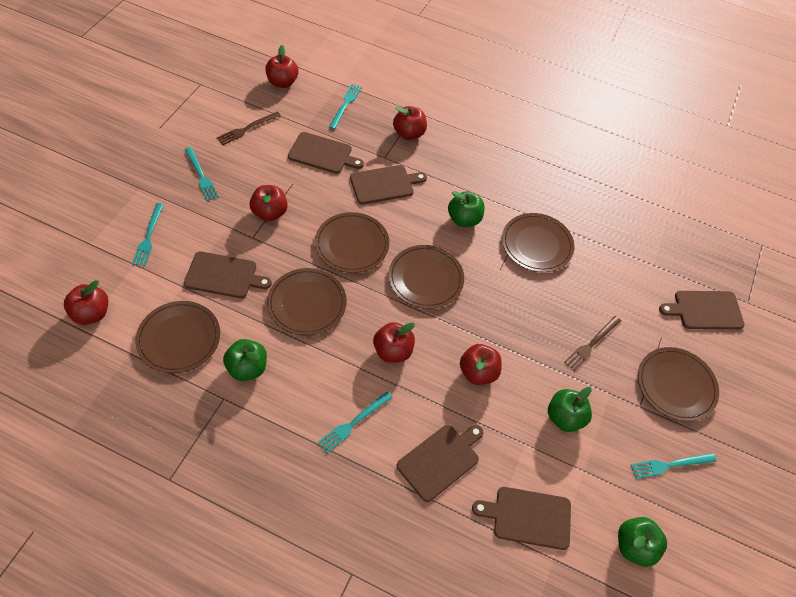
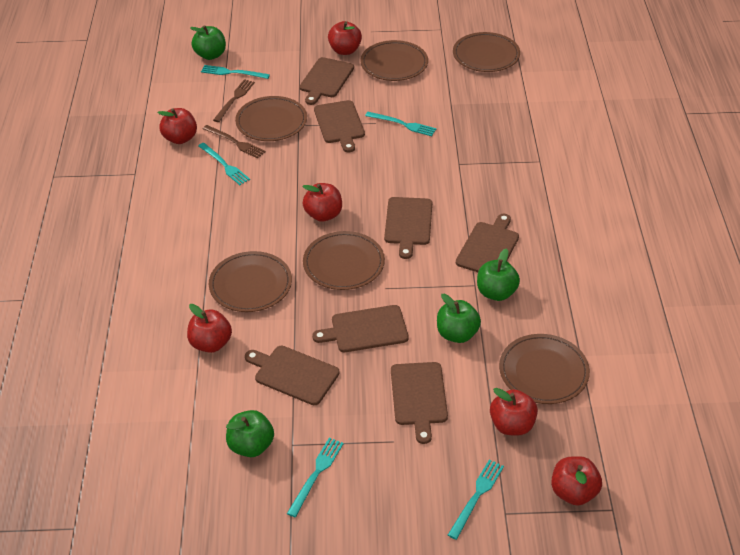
brown cutting board: [184,251,272,298] [288,132,364,174] [350,165,427,204] [397,425,484,502] [472,487,571,550] [659,291,745,329] = 6 -> [245,346,340,405] [299,57,354,105] [312,305,409,352] [314,100,365,152] [384,197,432,259] [391,362,448,444] [456,213,519,272] = 7

